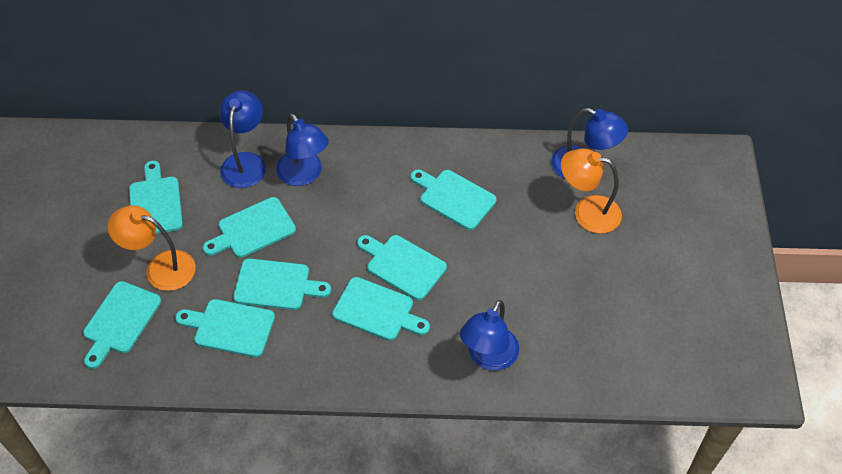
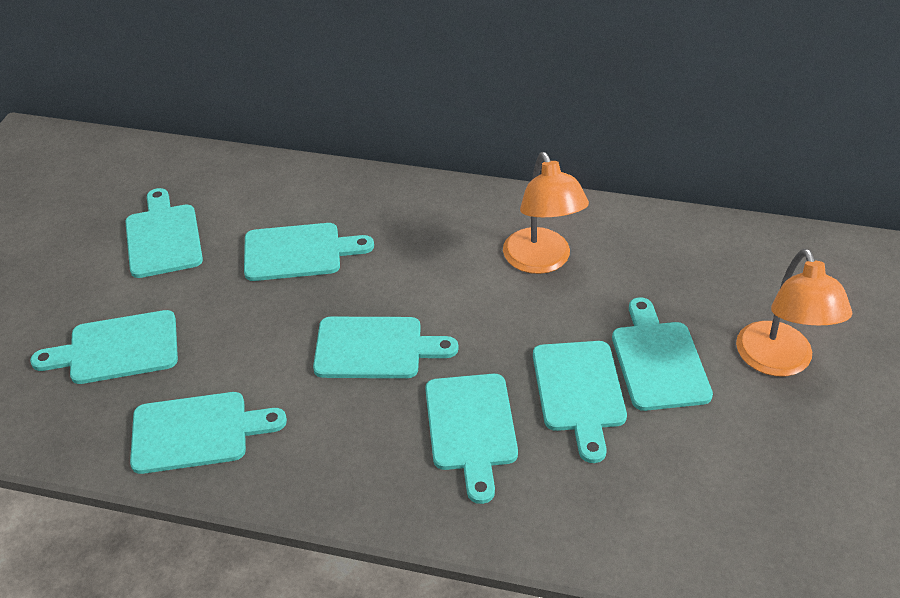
blue lamp: [219,90,266,188] [276,113,329,186] [460,300,519,371] [551,108,628,179] = 4 -> none = 0

